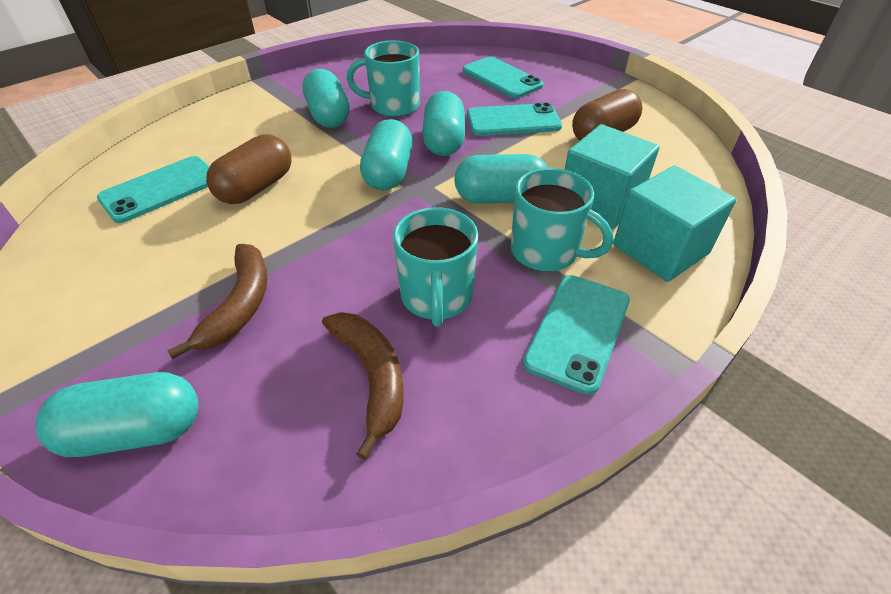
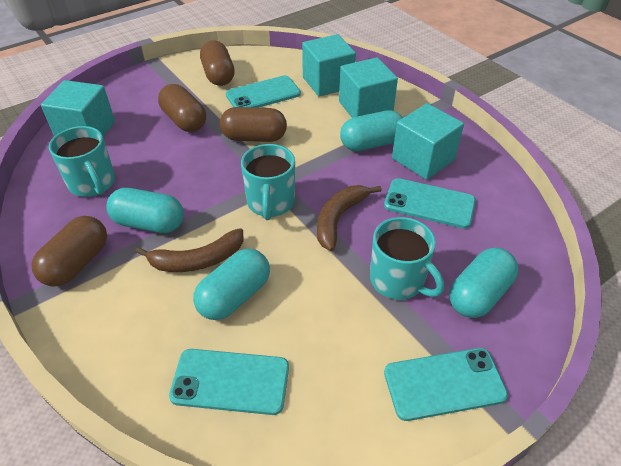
brown capsule: [206,134,291,204] [572,89,642,141] = 2 -> [32,216,107,286] [158,84,206,132] [200,41,235,86] [220,107,287,142] = 4
turquoise capsule: [35,372,198,457] [302,69,350,128] [360,119,413,190] [422,91,465,156] [454,154,548,204] = 5 -> [106,188,184,233] [193,249,270,320] [340,110,403,151] [449,247,518,318] = 4
turquoise cube: [565,124,660,229] [613,166,736,282] = 2 -> [41,80,115,137] [302,34,356,97] [339,57,398,118] [392,103,464,180] = 4

